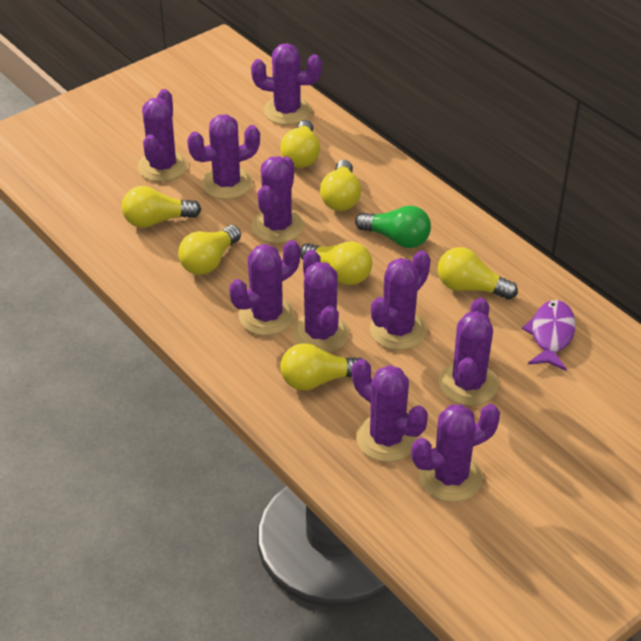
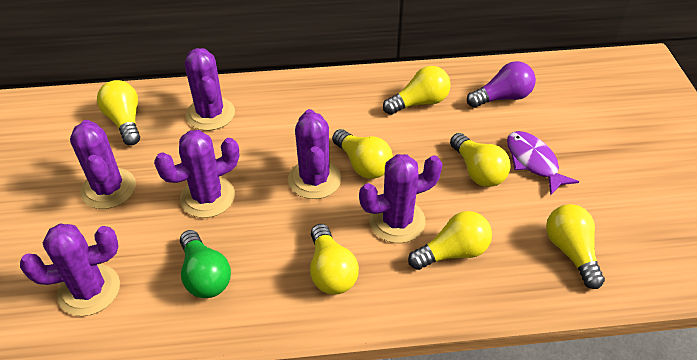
purple cactus: [138,89,188,182] [187,114,260,200] [229,240,300,336] [251,43,322,125] [251,156,304,243] [292,250,349,353] [352,358,428,462] [370,250,431,350] [411,404,500,502] [439,297,498,406] = 10 -> [20,224,120,316] [70,120,136,209] [154,130,239,218] [185,48,235,131] [288,109,341,199] [359,154,442,243] = 6
purple light bulb: none = 0 -> [467,61,536,108] = 1

